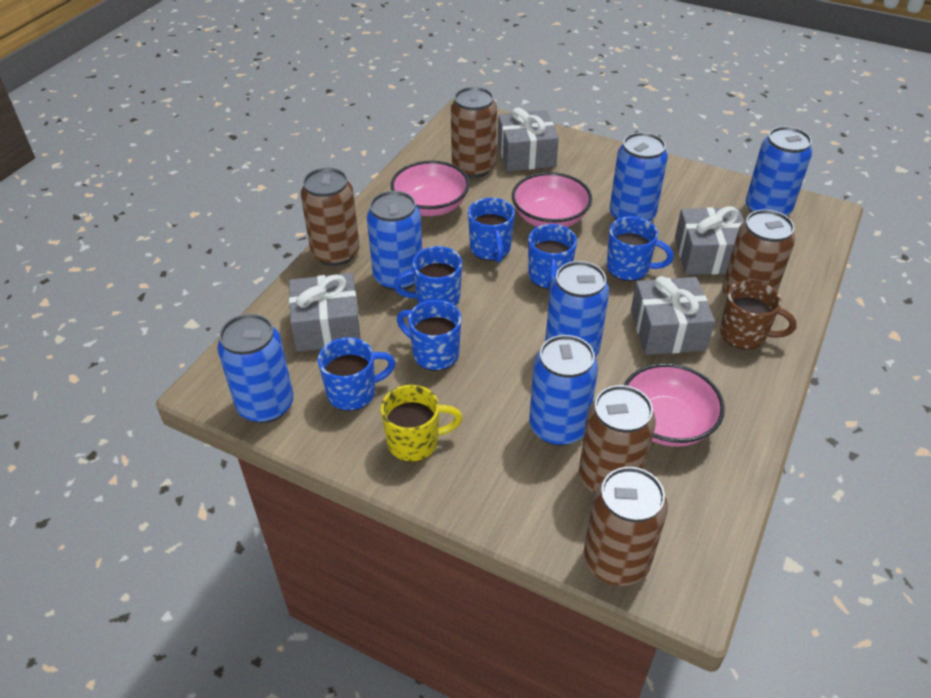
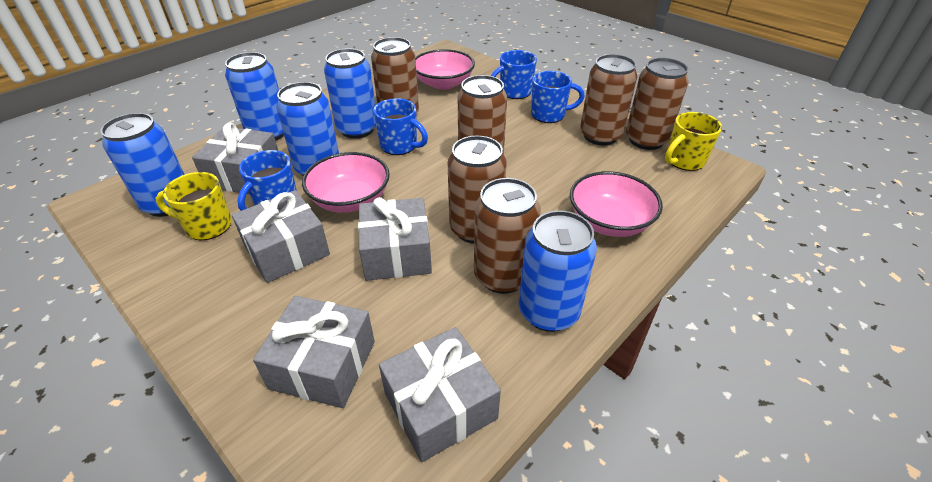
blue can: [217,314,294,423] [367,191,422,291] [529,335,598,446] [545,261,609,357] [610,132,668,221] [746,126,812,216] = 6 -> [100,113,185,217] [225,52,284,141] [276,82,339,176] [324,48,376,139] [519,210,597,332] = 5
blue mug: [318,337,396,411] [394,246,462,307] [397,300,461,371] [468,198,515,262] [528,224,577,291] [607,217,674,281] = 6 -> [237,150,297,211] [373,98,428,155] [491,50,537,99] [531,71,585,123] = 4
brown can: [301,168,360,266] [451,87,497,178] [579,385,656,493] [584,467,668,586] [722,209,795,298] = 5 -> [371,37,419,114] [447,136,507,244] [458,75,507,154] [474,178,541,294] [580,54,637,145] [626,58,689,150] = 6
brown mug: [720,280,797,350] = 1 -> none = 0
grey gift: [289,273,361,352] [497,107,559,171] [631,276,715,355] [675,206,744,275] = 4 -> [192,122,278,194] [232,190,330,283] [253,296,375,408] [358,197,432,281] [379,327,501,462] = 5
yellow mug: [381,385,463,462] = 1 -> [156,172,232,240] [665,112,722,171] = 2

